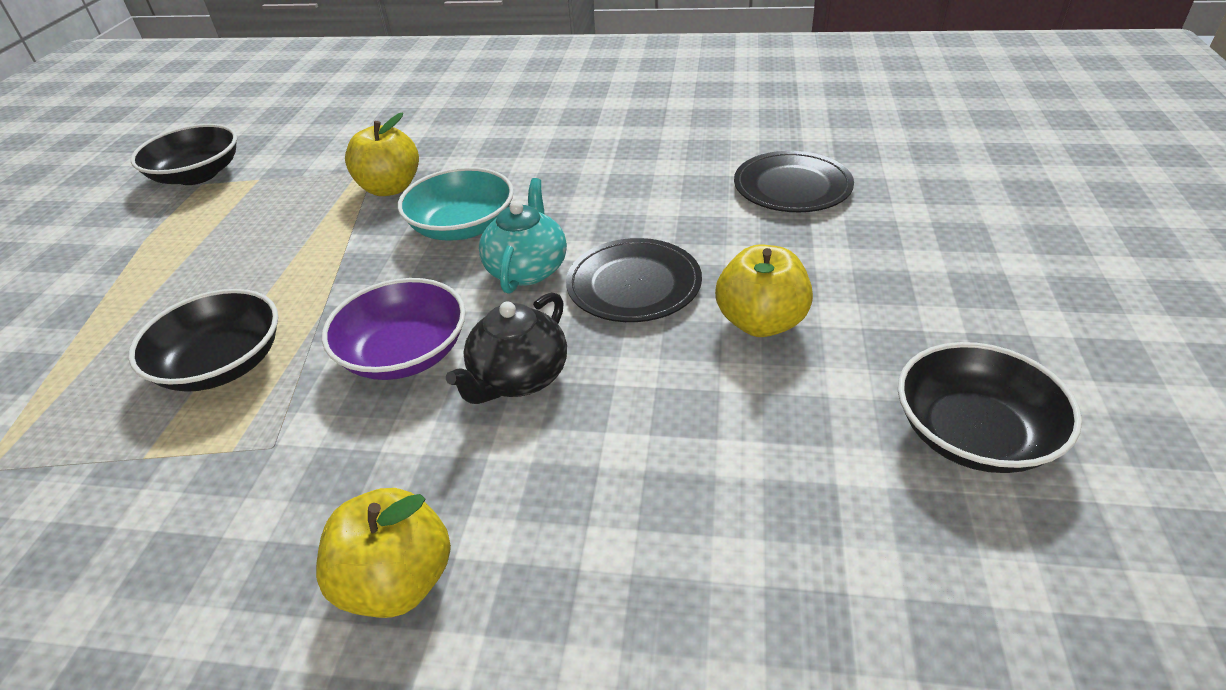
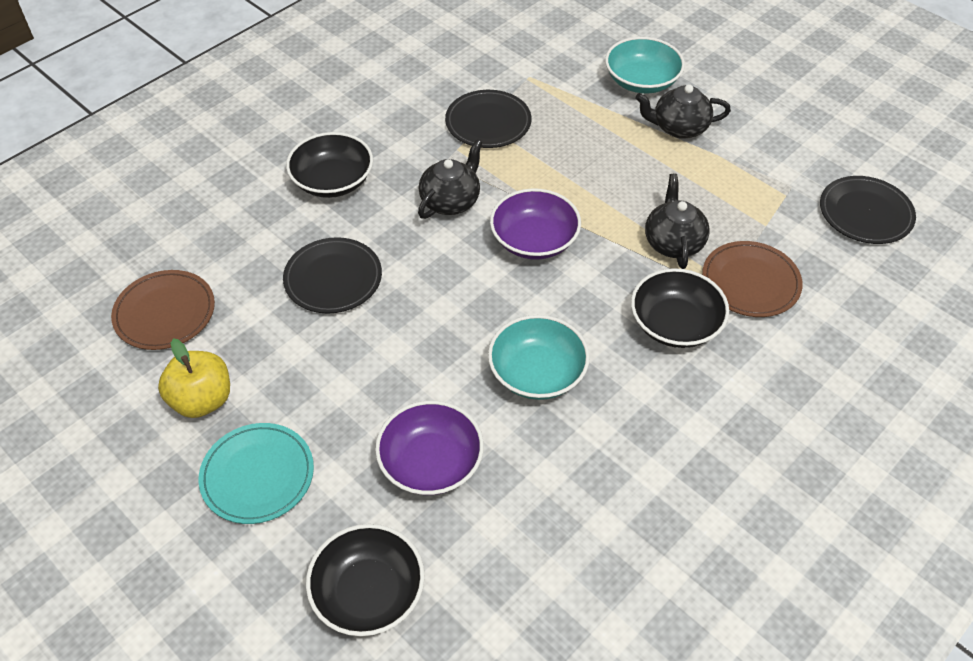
black plate: [566,238,702,322] [734,151,854,212] = 2 -> [283,237,382,313] [445,90,531,148] [820,176,916,244] = 3
black teapot: [446,292,567,404] = 1 -> [418,139,482,219] [635,84,731,139] [645,174,710,269] = 3
brown plate: none = 0 -> [111,270,215,350] [702,241,803,317] = 2
purple bowl: [322,278,466,380] = 1 -> [375,401,484,495] [490,188,581,260] = 2
turquoise bowl: [398,167,514,241] = 1 -> [488,315,590,400] [605,37,685,93] = 2
turquoise plate: none = 0 -> [198,423,314,524] = 1
turquoise teapot: [479,178,567,293] = 1 -> none = 0
yellow apple: [316,488,451,618] [345,113,419,196] [715,244,813,337] = 3 -> [158,339,230,418] = 1

